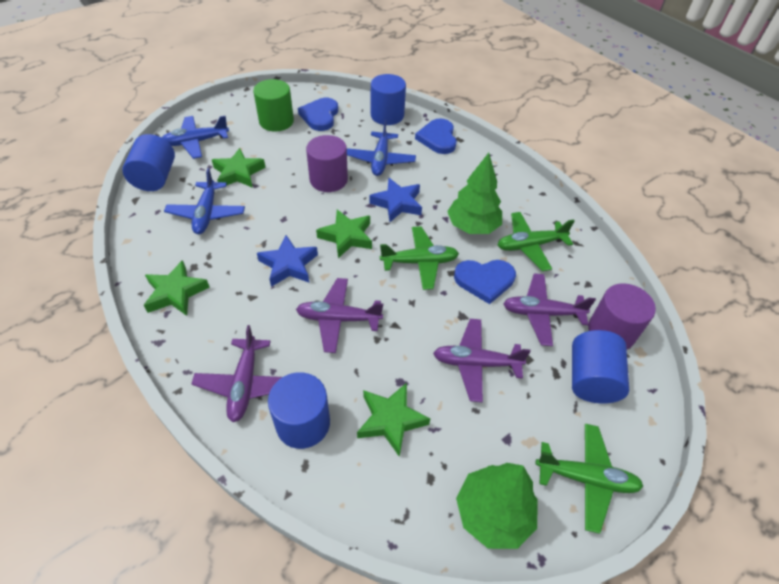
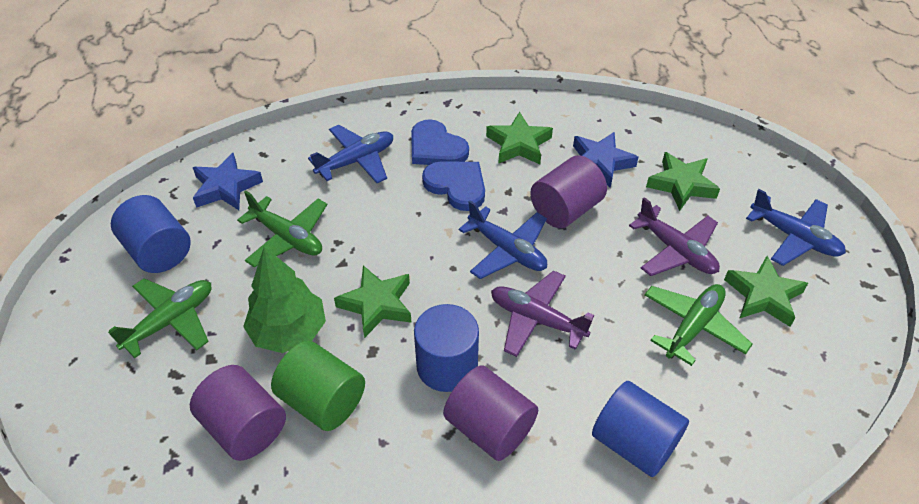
blue cylinder: [122,134,175,191] [268,372,330,449] [371,74,406,125] [572,330,629,403] = 4 -> [111,195,191,273] [414,304,479,392] [592,381,689,477] = 3
blue heart: [298,98,338,131] [415,118,457,154] [454,260,516,304] = 3 -> [411,119,469,165] [422,162,485,211] = 2
green tree: [447,153,502,234] [456,463,537,549] = 2 -> [243,247,326,353] = 1
purple cylinder: [306,135,348,192] [588,283,656,349] = 2 -> [190,365,286,461] [443,366,538,461] [530,155,607,228] = 3
purple plane: [192,325,282,422] [296,278,383,353] [433,319,531,402] [503,273,596,346] = 4 -> [491,270,594,357] [629,197,720,276] = 2

